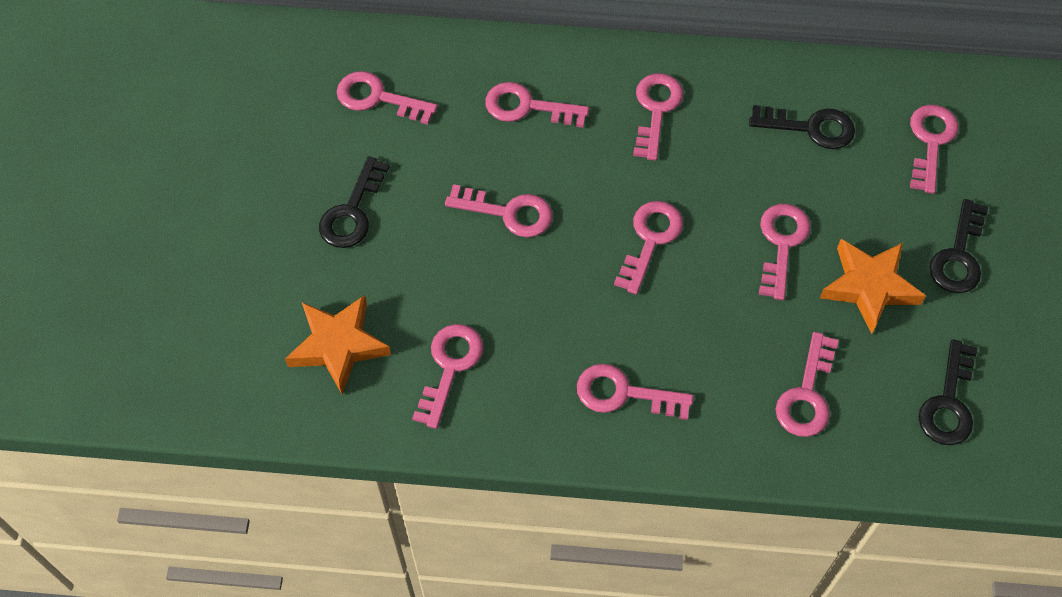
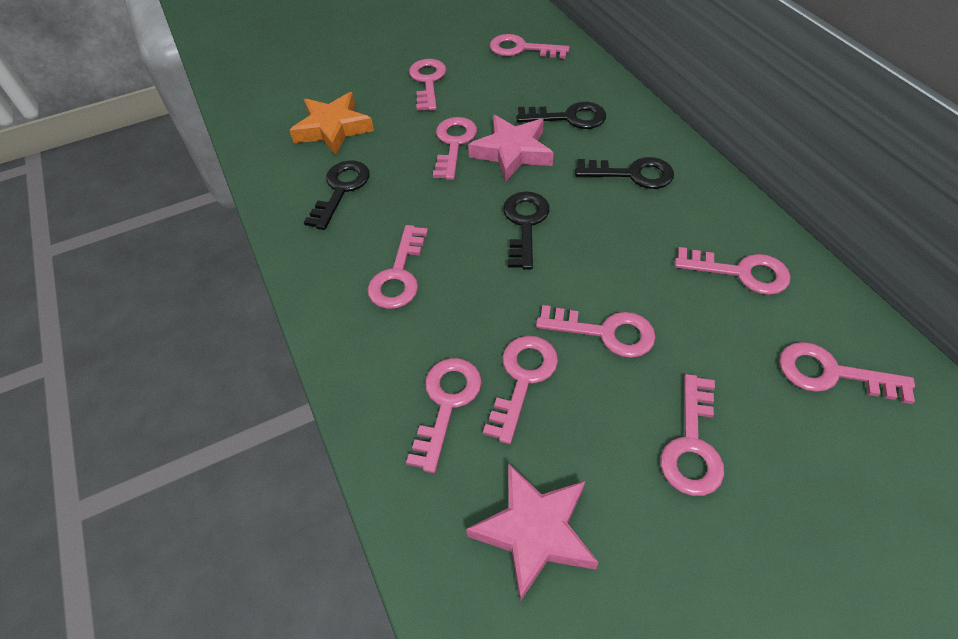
orange star: [285,295,391,395] [820,239,926,334] = 2 -> [289,92,374,155] = 1
pink star: none = 0 -> [466,463,599,602] [468,115,554,182] = 2

